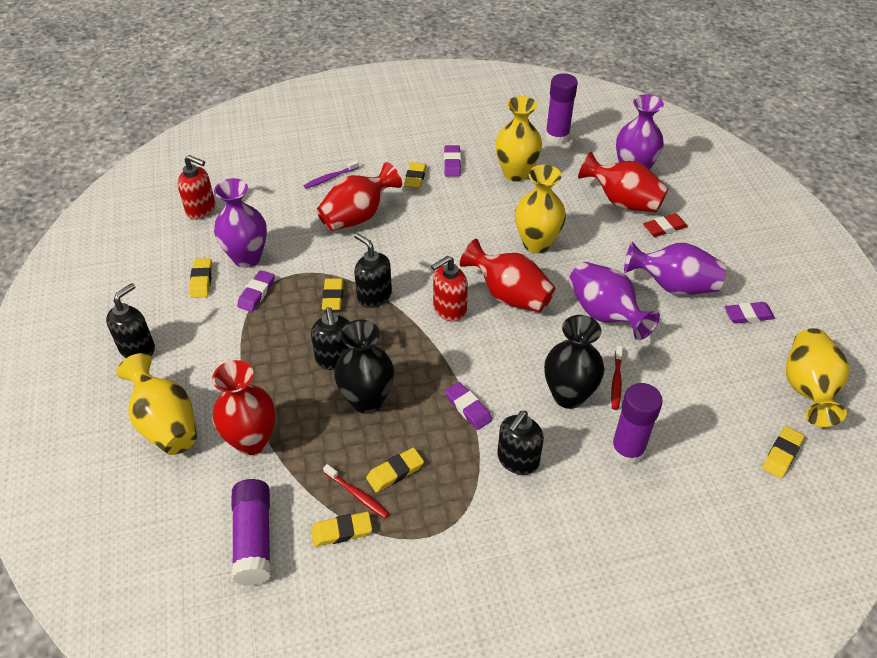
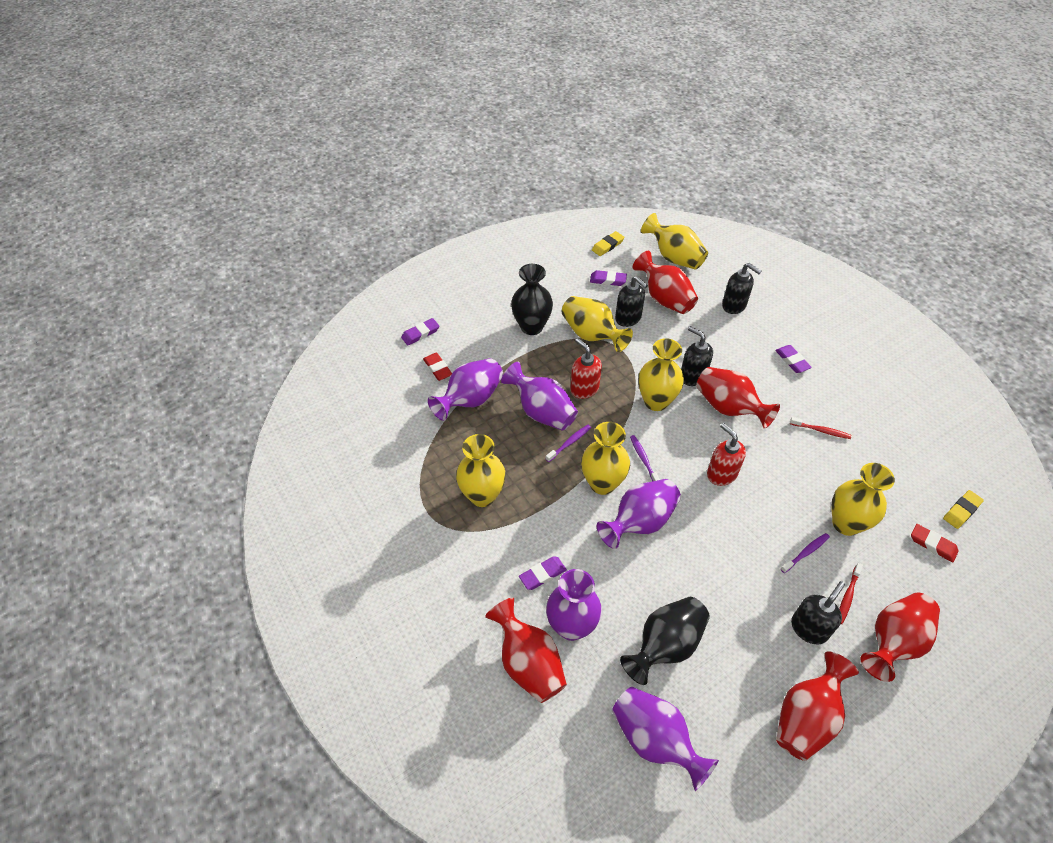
purple glue stick: [232,479,271,586] [545,73,578,144] [610,383,663,465] = 3 -> none = 0
purple toothbrush: [304,160,359,189] = 1 -> [546,425,591,462] [630,435,660,481] [781,533,830,573] = 3
purple vase: [214,178,267,268] [569,262,660,340] [616,94,664,170] [624,242,726,295] = 4 -> [428,358,503,421] [501,362,578,431] [546,569,602,641] [597,479,681,549] [612,687,719,791] = 5
red eraser: [643,214,688,237] = 1 -> [423,353,452,381] [911,524,959,562] = 2
red vase: [212,360,276,455] [317,162,402,231] [460,239,556,312] [578,152,669,212] = 4 -> [485,598,567,703] [632,251,698,314] [696,367,780,429] [776,651,859,761] [860,593,940,682] = 5
yellow eraser: [189,258,212,298] [311,512,372,547] [322,278,344,310] [366,447,424,492] [404,162,427,189] [762,426,804,478] = 6 -> [592,231,624,256] [943,490,984,529] = 2
yellow vase: [116,353,197,455] [495,96,542,182] [515,165,566,253] [786,328,850,427] = 4 -> [456,434,506,507] [562,296,633,352] [581,422,630,495] [638,338,684,411] [641,213,708,270] [832,463,895,536] = 6

